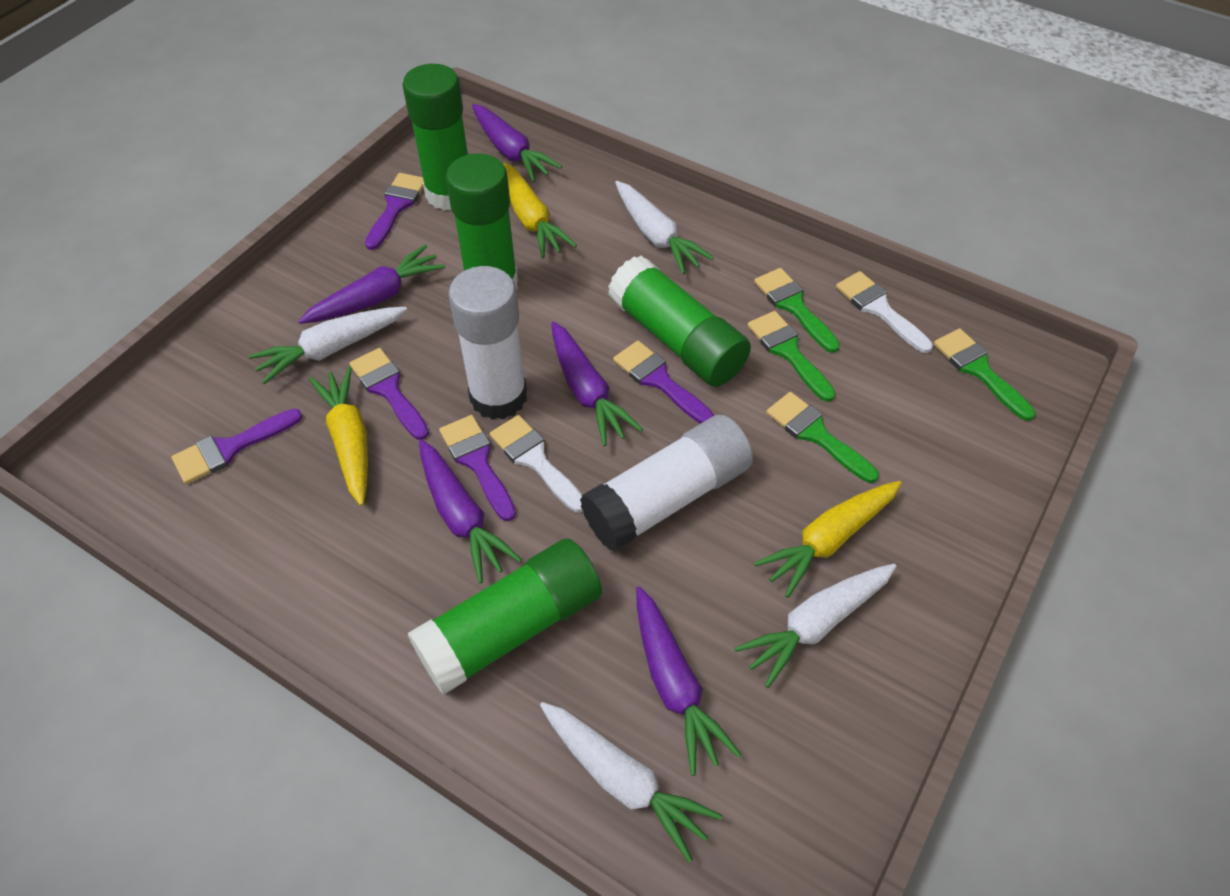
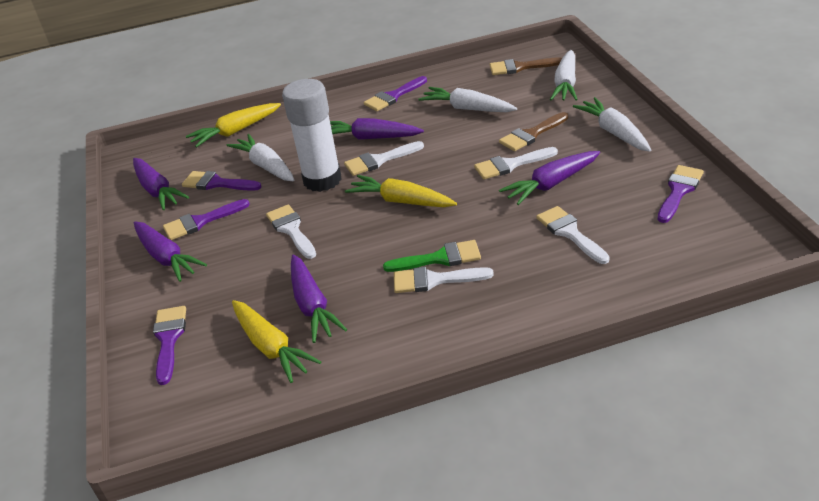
brown brush: none = 0 -> [490,58,562,75] [499,112,568,151] = 2
green brush: [747,311,835,402] [754,268,840,353] [766,392,879,483] [934,328,1035,421] = 4 -> [383,240,481,272] = 1
green glue stick: [402,64,468,210] [408,538,602,695] [446,153,518,290] [608,256,751,387] = 4 -> none = 0
white brush: [490,415,583,512] [836,271,933,353] = 2 -> [266,204,316,259] [344,141,424,176] [394,267,494,293] [474,147,558,179] [536,206,610,264] = 5
white glue stick: [448,266,527,420] [580,415,753,552] = 2 -> [282,79,342,192] = 1

